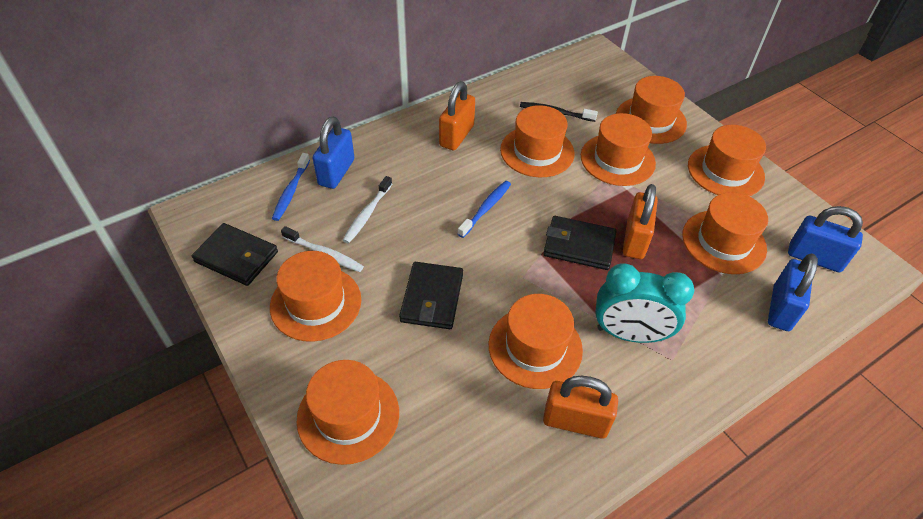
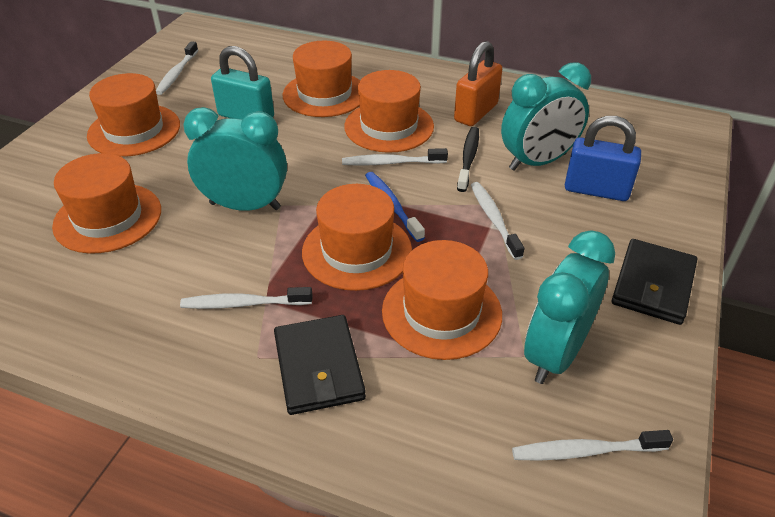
black wallet: [192,223,278,286] [399,262,463,329] [543,216,616,270] = 3 -> [274,315,366,415] [611,239,697,325] = 2
blue padlock: [312,117,354,189] [768,253,818,331] [788,206,863,272] = 3 -> [565,116,641,201] = 1
blue toothbrush: [272,153,310,221] [458,181,511,238] = 2 -> [365,172,425,242] = 1
orange hat: [270,251,361,342] [296,360,399,465] [489,294,583,389] [500,105,575,177] [581,113,656,186] [616,76,687,144] [682,192,768,274] [688,125,766,196] = 8 -> [52,153,161,254] [87,73,180,157] [283,40,360,117] [302,184,412,291] [344,70,434,153] [382,240,502,360] = 6
orange padlock: [439,81,475,150] [543,376,618,439] [623,184,658,259] = 3 -> [454,41,502,126] = 1
turquoise clock: [595,263,694,343] = 1 -> [183,107,287,211] [501,62,591,171] [524,230,615,384] = 3
turquoise padlock: none = 0 -> [211,46,274,119] = 1
white toothbrush: [281,226,364,272] [343,176,392,244] = 2 -> [156,41,198,95] [180,287,313,309] [342,148,448,166] [471,182,524,260] [512,430,673,461] = 5

